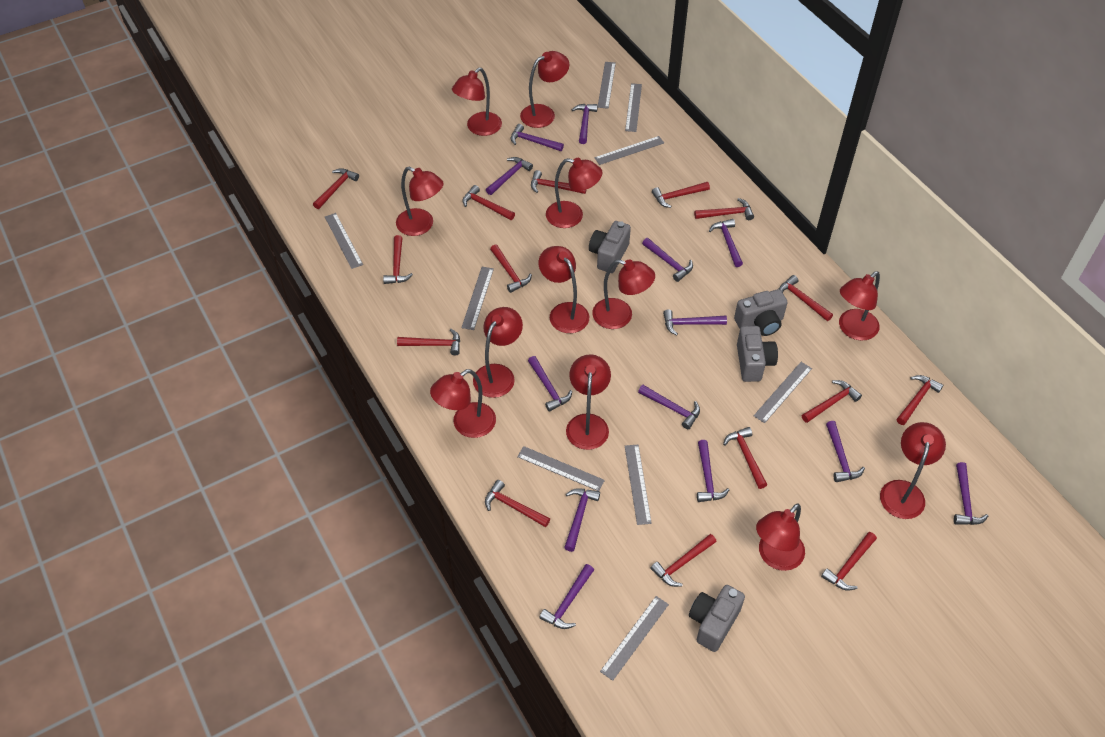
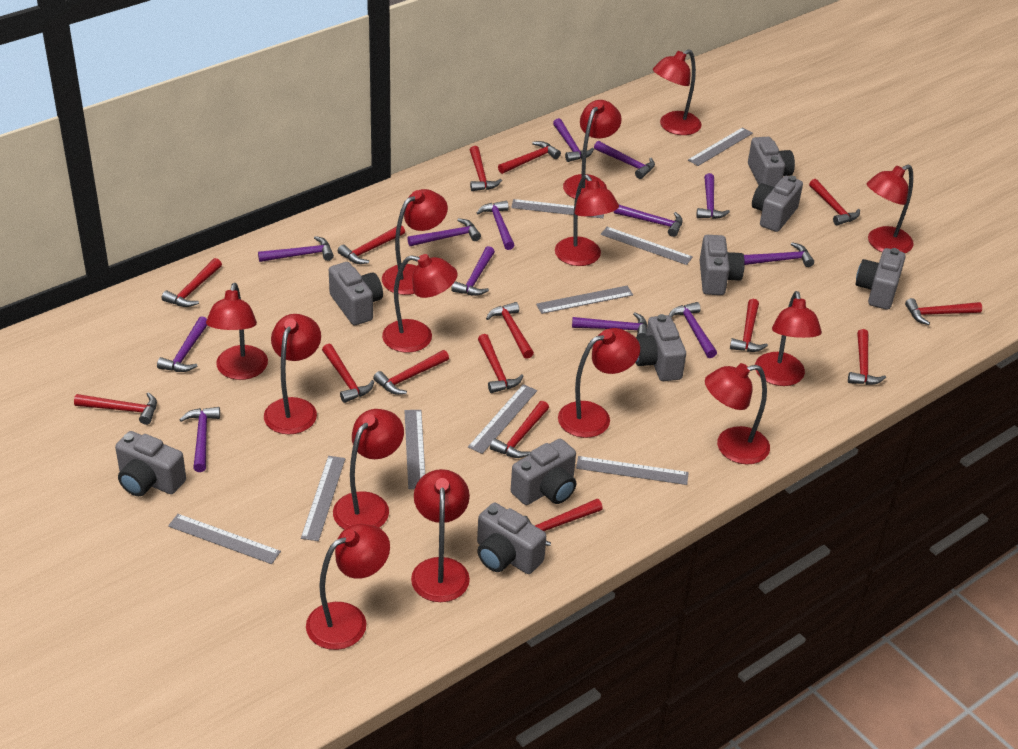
grey camera: [589,221,631,273] [689,585,745,652] [734,289,788,336] [737,326,778,382] = 4 -> [115,431,186,496] [329,262,383,325] [477,503,546,574] [511,439,576,505] [635,314,686,381] [700,235,745,295] [748,137,795,187] [752,176,803,232] [856,248,906,310] = 9
red lamp: [396,167,444,236] [430,369,496,438] [452,68,502,136] [473,307,523,398] [520,51,569,128] [539,246,589,333] [546,158,602,228] [566,354,611,450] [592,259,655,329] [756,503,805,571] [839,271,880,341] [880,422,946,519] = 12 -> [206,283,268,380] [264,314,321,435] [306,524,390,650] [333,409,404,530] [382,189,448,295] [382,254,458,353] [411,469,470,602] [555,175,619,266] [558,328,640,438] [563,100,622,199] [653,49,702,135] [705,363,770,464] [755,291,822,386] [867,165,914,253] = 14

